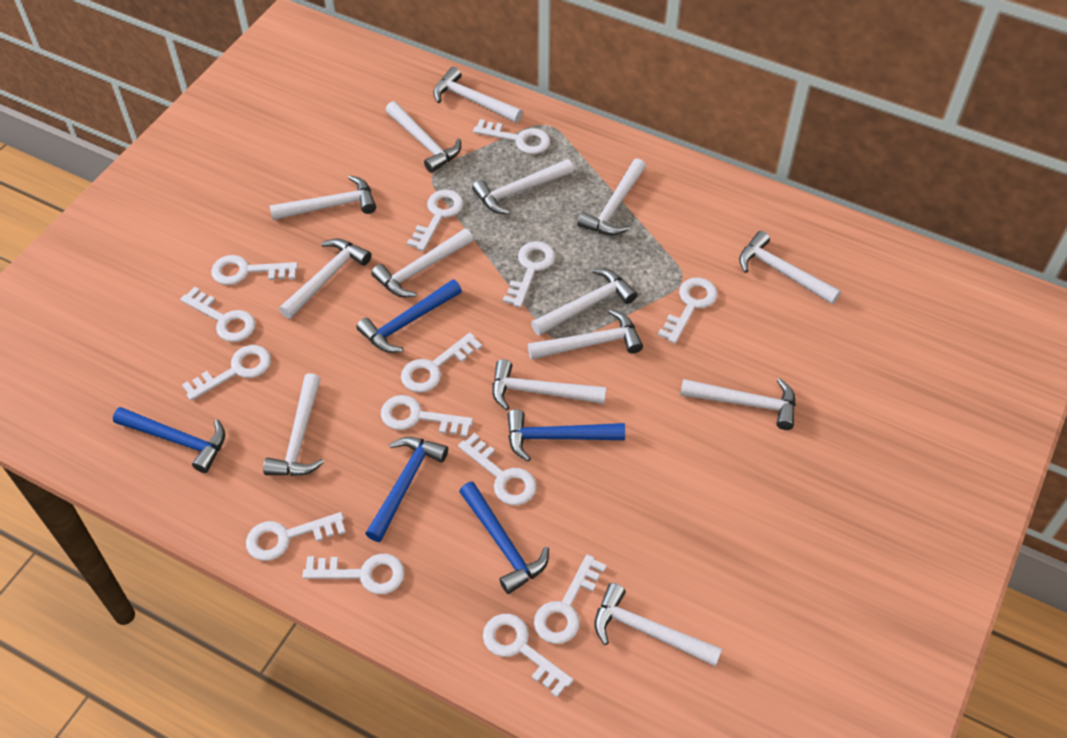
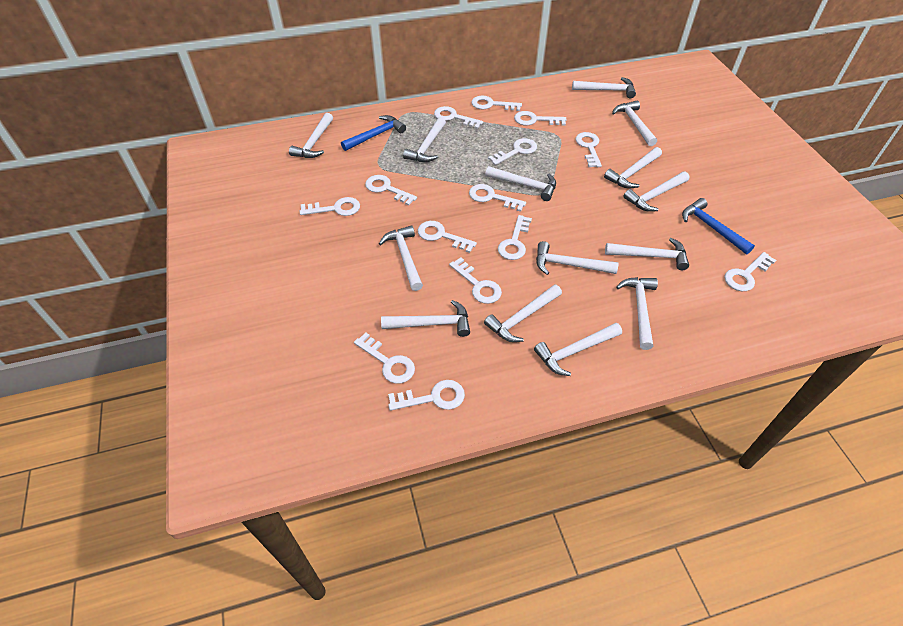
blue hammer: [113,407,225,473] [356,279,462,353] [365,437,448,542] [459,482,549,594] [507,409,625,462] = 5 -> [341,115,406,151] [682,198,755,254] = 2

